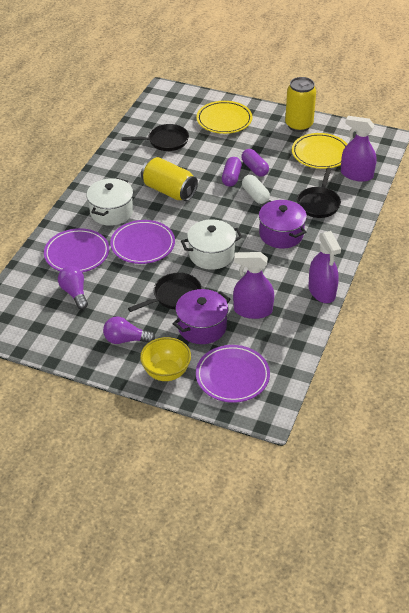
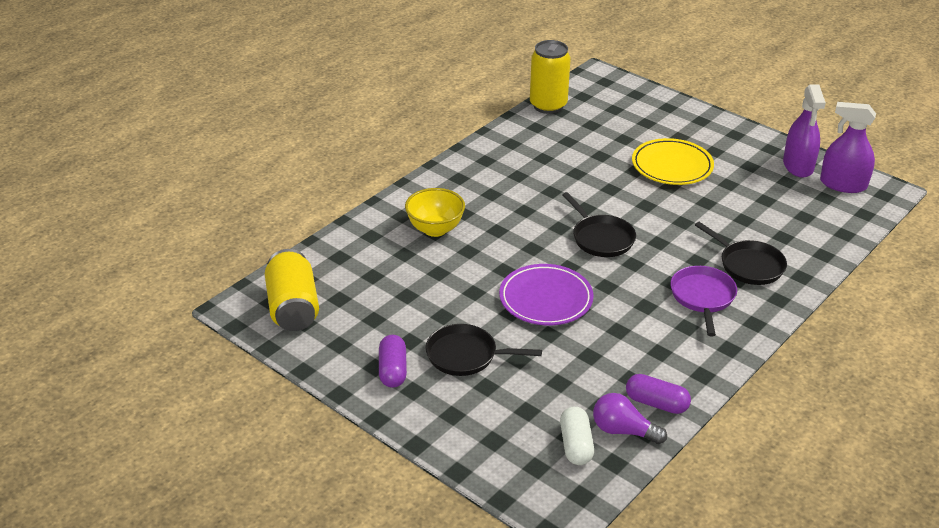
purple light bulb: [58,266,88,309] [103,316,155,344] = 2 -> [593,393,667,444] = 1
purple pan: none = 0 -> [670,266,737,336] = 1
purple plate: [44,228,109,273] [110,220,175,264] [196,345,270,403] = 3 -> [499,264,594,325] = 1
purple pot: [173,289,231,344] [259,200,307,249] = 2 -> none = 0
purple spray bottle: [233,252,274,319] [308,231,341,303] [341,116,377,182] = 3 -> [783,84,826,178] [820,102,876,193] = 2
white pot: [87,178,133,226] [181,219,242,270] = 2 -> none = 0
yellow plate: [197,101,252,134] [292,133,348,169] = 2 -> [632,138,714,185] = 1

